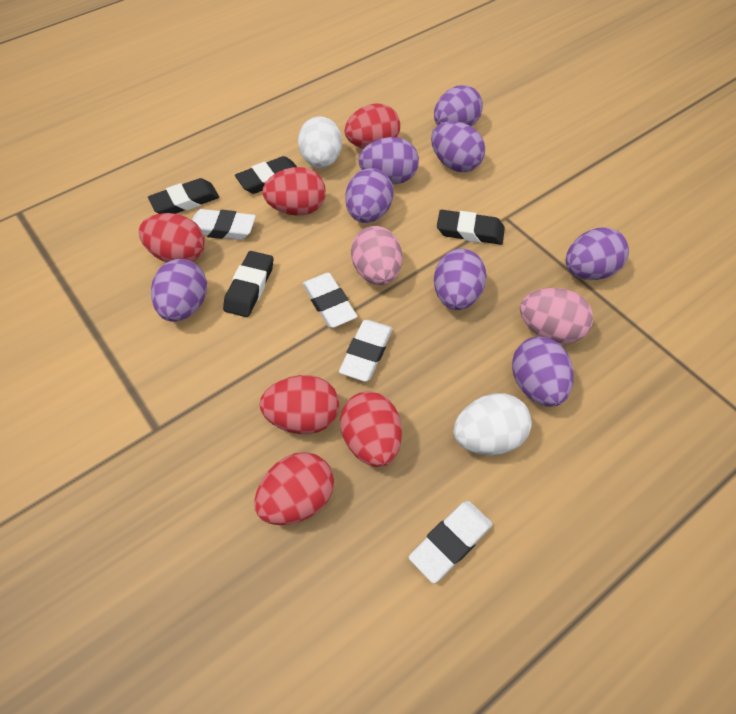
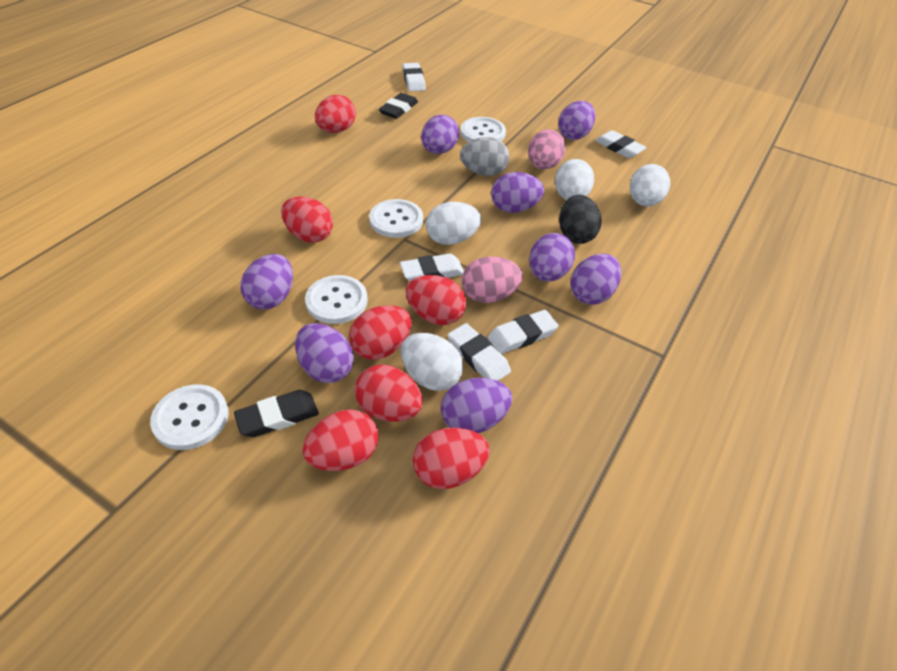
black egg: none = 0 -> [559,195,602,244] = 1
black eraser: [148,178,219,214] [223,251,274,317] [235,156,297,194] [437,210,505,245] = 4 -> [234,390,319,437] [379,93,418,119] = 2
grey egg: none = 0 -> [460,137,509,176] = 1
red egg: [139,213,205,262] [254,452,334,525] [259,375,339,434] [262,167,326,216] [340,391,402,467] [344,103,400,149] = 6 -> [281,196,333,243] [302,409,378,471] [315,95,356,133] [349,305,412,360] [355,364,423,422] [406,275,466,325] [413,428,490,489] = 7
white button: none = 0 -> [150,384,229,450] [305,275,368,324] [369,199,423,238] [460,117,506,142] = 4
white egg: [298,116,342,168] [454,393,532,455] = 2 -> [401,333,463,391] [426,202,481,245] [555,159,594,200] [630,164,670,206] = 4
white eraser: [192,209,256,240] [302,273,358,328] [339,320,393,382] [409,501,493,583] = 4 -> [400,254,464,281] [403,63,426,92] [447,323,511,381] [488,310,559,354] [595,130,647,158] = 5

